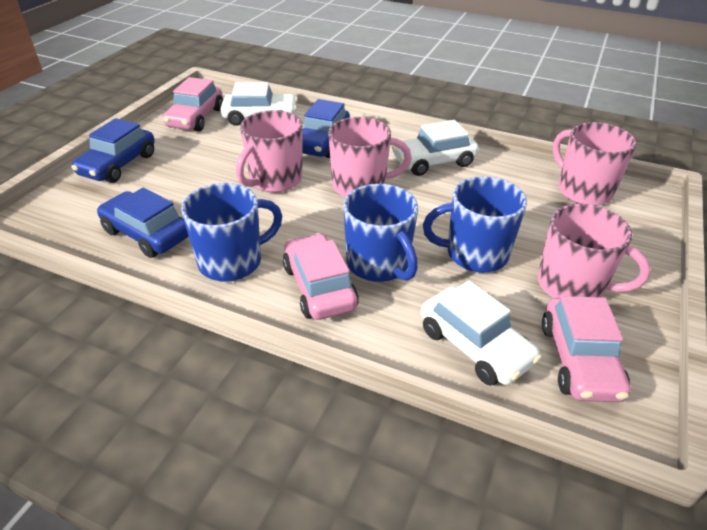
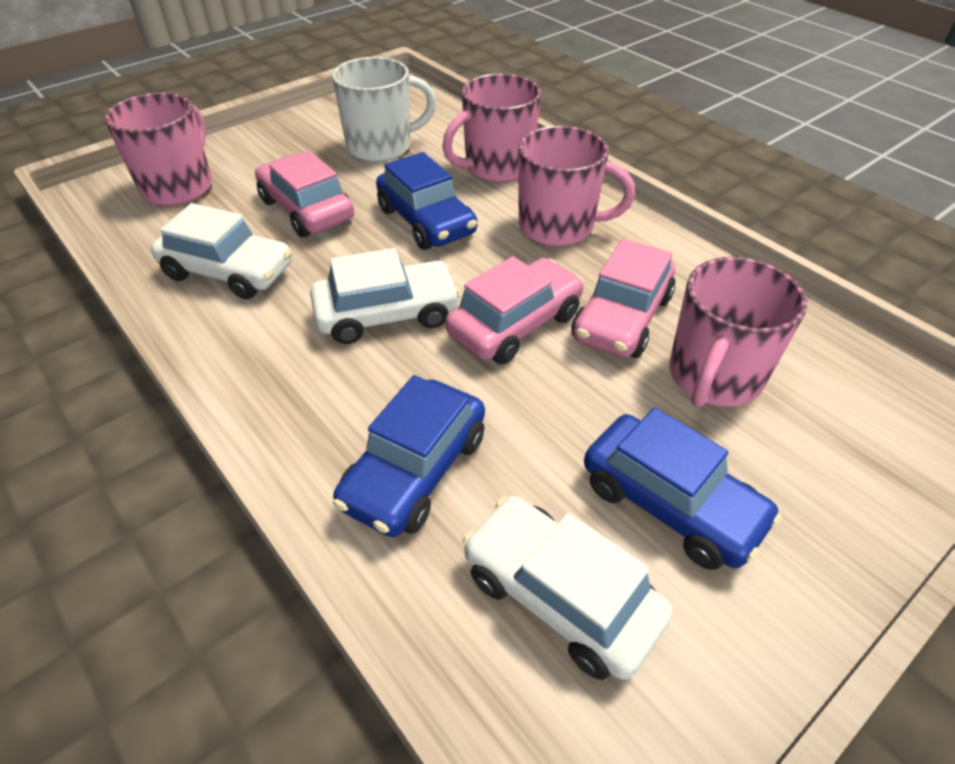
blue mug: [181,183,282,282] [343,184,418,282] [423,176,527,273] = 3 -> none = 0
white mug: none = 0 -> [332,57,436,162] = 1

